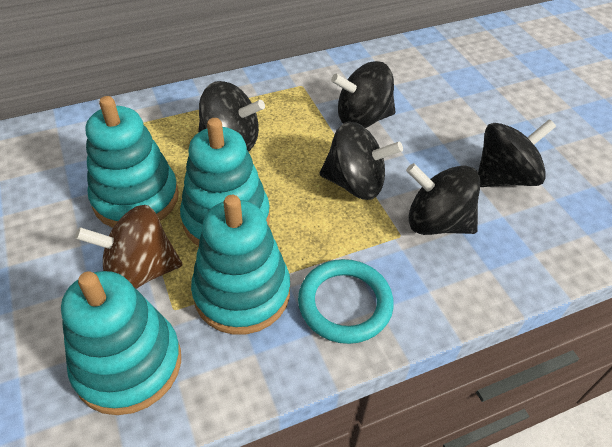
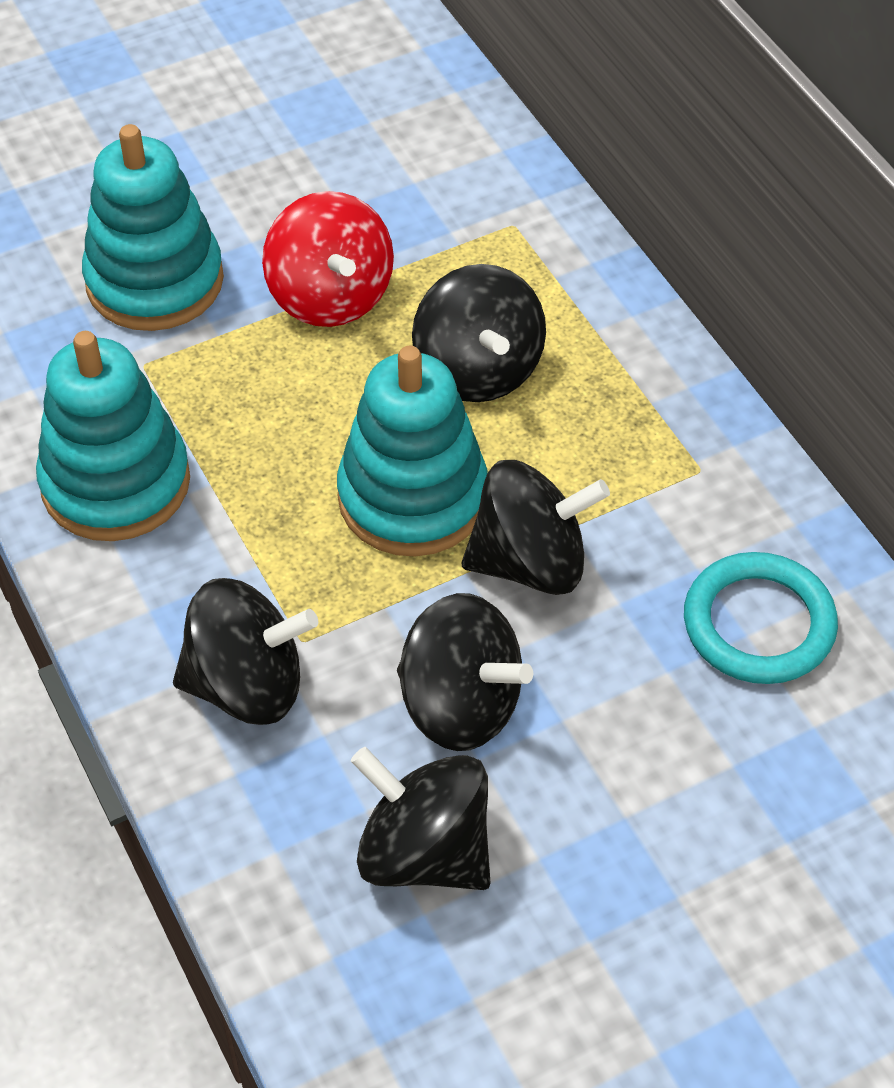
brown spinning top: [75,205,182,289] = 1 -> none = 0
red spinning top: none = 0 -> [262,191,394,327] = 1
turquoise stacking toy: [61,271,181,415] [86,96,179,228] [180,118,270,246] [191,195,290,335] = 4 -> [36,331,190,541] [82,124,224,331] [337,346,488,557] = 3

